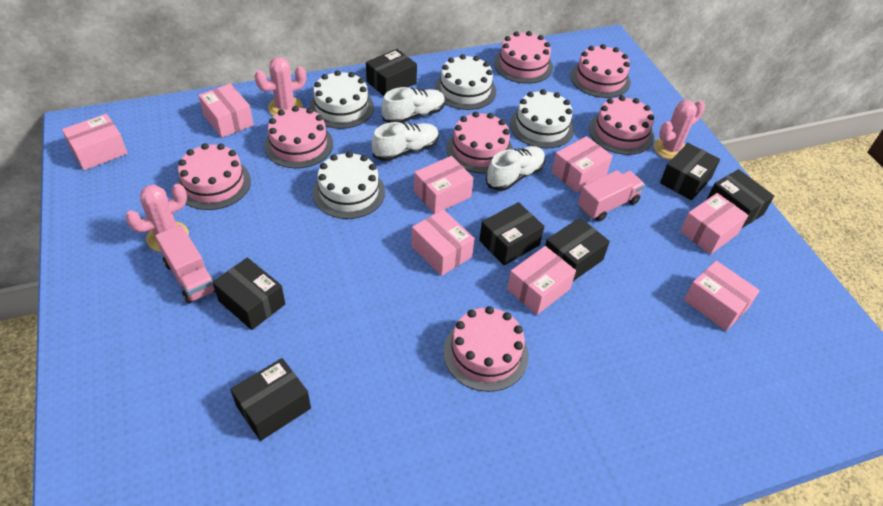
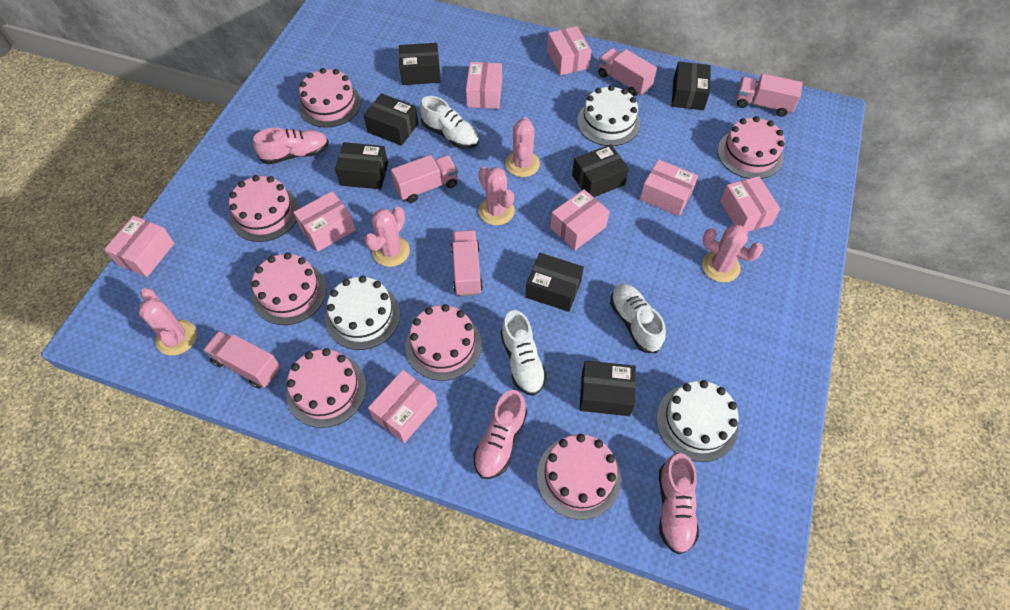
pink cactus: [125,184,189,252] [254,57,306,116] [654,100,705,160] = 3 -> [139,288,197,356] [365,206,410,267] [478,167,515,225] [505,117,540,177] [702,224,763,283] = 5
pink shoe: none = 0 -> [253,128,329,164] [473,390,527,479] [659,453,699,555] = 3
pink truck: [155,225,215,304] [578,170,645,222] = 2 -> [203,331,280,389] [391,155,458,203] [451,230,483,296] [598,48,657,96] [736,74,803,117] = 5
white cake: [309,70,374,129] [313,151,385,219] [435,54,496,110] [510,89,575,149] = 4 -> [325,276,400,350] [577,85,640,146] [656,380,738,462] = 3

